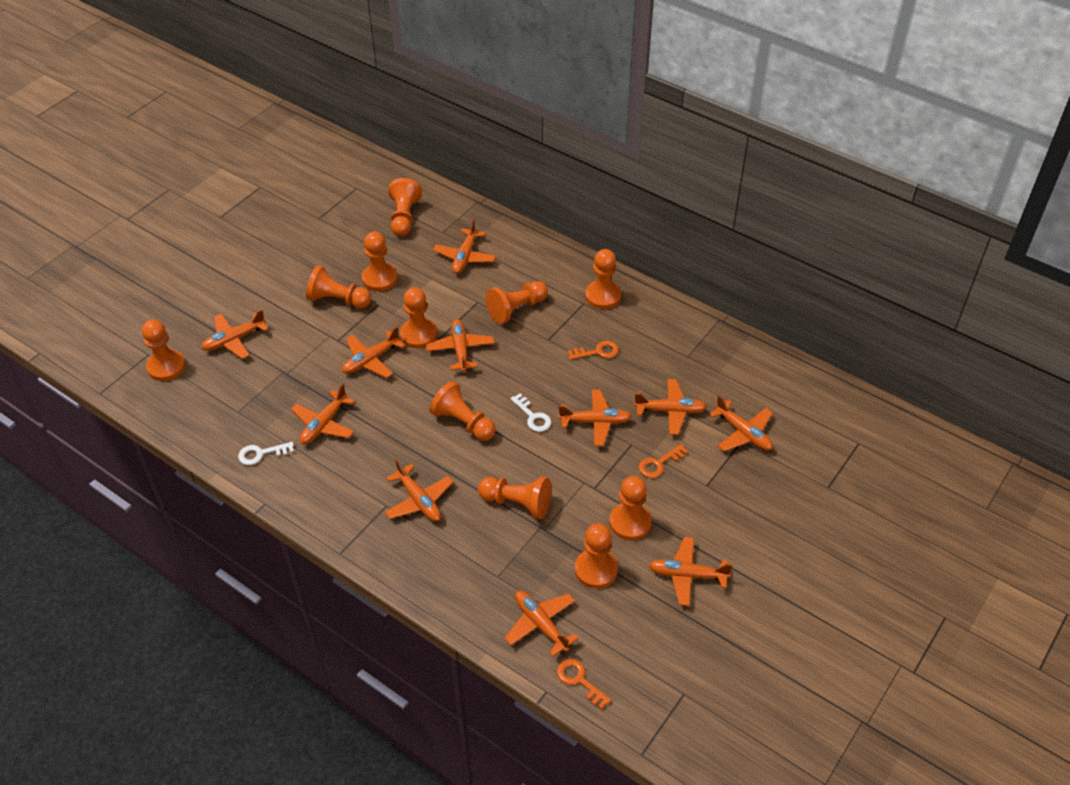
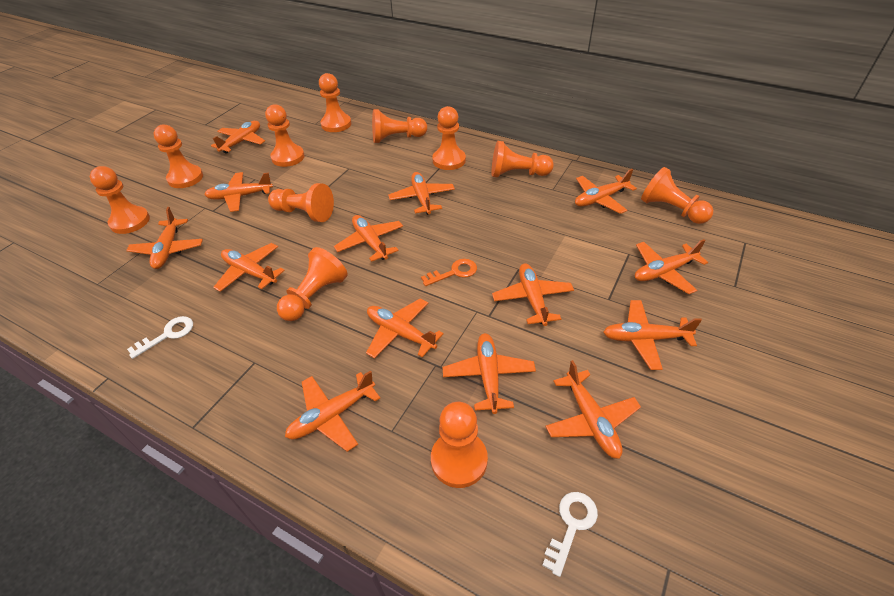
orange key: [557,659,611,709] [568,341,619,360] [639,444,688,478] = 3 -> [421,259,477,286] = 1
orange plane: [201,310,268,359] [291,384,355,444] [342,326,405,378] [385,459,454,522] [426,319,494,372] [433,219,496,274] [504,591,579,657] [558,390,632,446] [634,379,707,435] [649,537,733,606] [709,395,773,451] = 11 -> [126,207,203,269] [204,172,273,212] [211,121,265,154] [213,243,285,292] [285,370,380,452] [334,215,403,262] [366,298,444,359] [388,172,455,215] [443,333,536,414] [492,263,574,326] [545,360,641,459] [575,169,637,214] [603,300,702,370] [635,239,708,294] = 14

